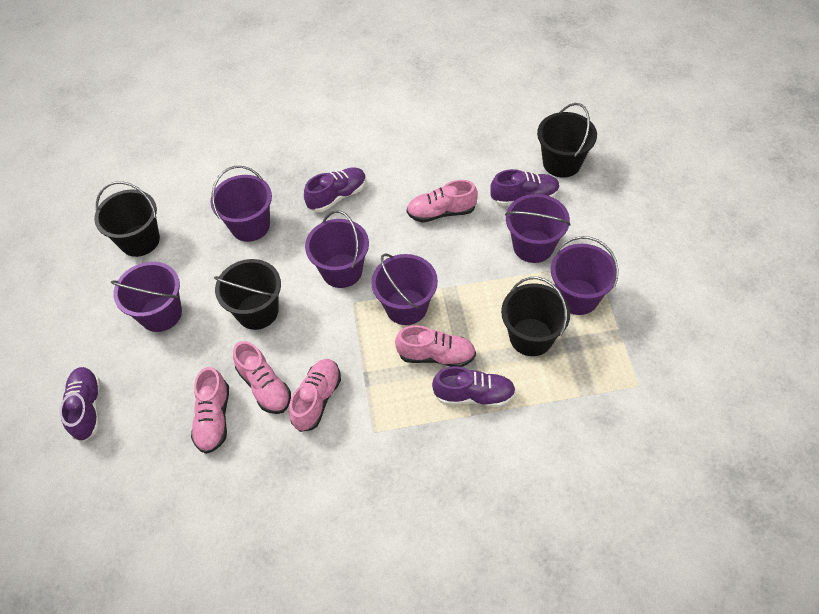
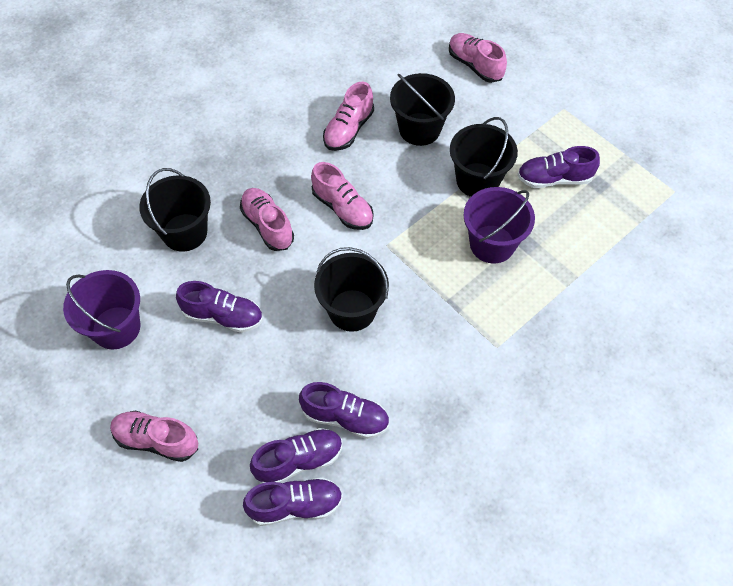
purple bucket: [111,262,182,332] [210,166,272,242] [305,210,369,288] [371,253,438,325] [505,194,571,263] [551,236,618,315] = 6 -> [63,270,140,350] [463,187,535,264] = 2
purple shoe: [60,367,100,441] [304,167,366,212] [432,366,516,407] [490,169,560,206] = 4 -> [176,281,263,333] [243,477,343,526] [250,428,343,483] [299,382,389,439] [517,146,600,188] = 5

